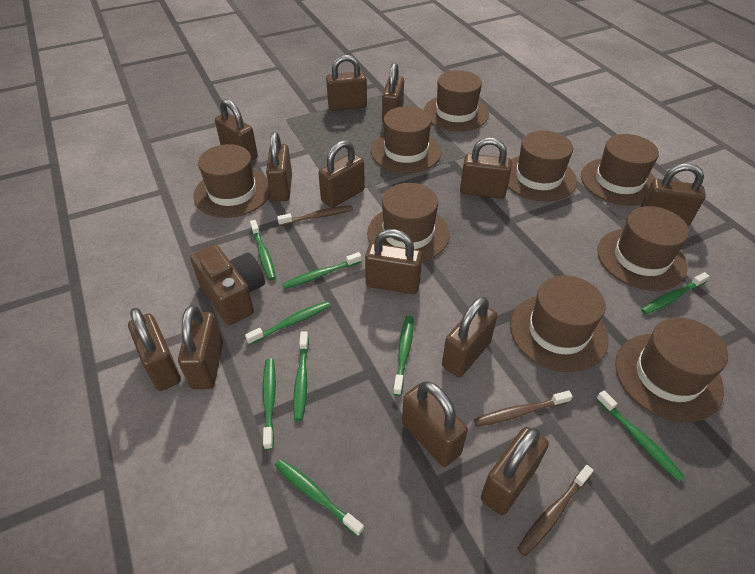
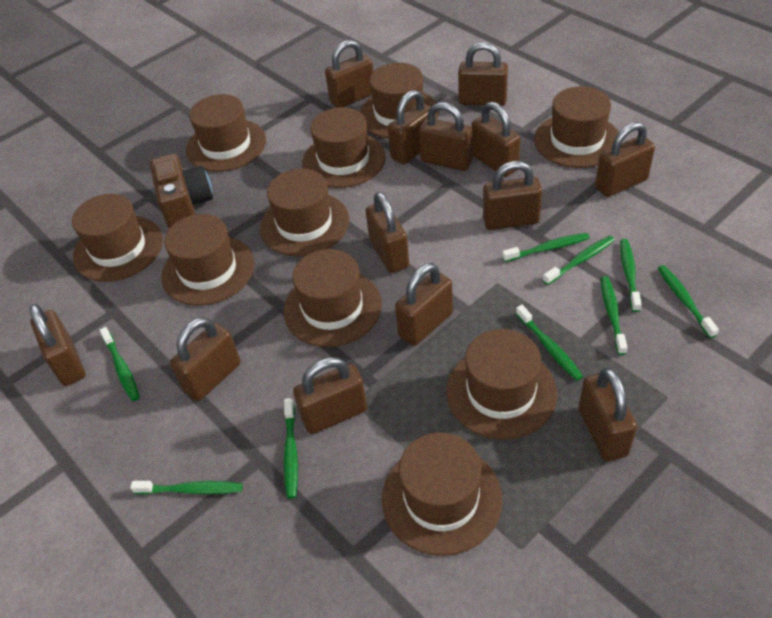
brown hat: [193,144,270,218] [367,183,450,262] [371,106,441,173] [424,70,489,131] [508,130,577,202] [510,275,609,372] [581,134,659,206] [597,206,689,291] [615,317,728,422] = 9 -> [72,194,163,282] [161,214,254,306] [186,94,266,172] [260,169,349,256] [284,249,382,347] [302,107,386,188] [360,63,439,138] [382,432,502,556] [446,329,557,440] [534,86,619,168] = 10
brown toothbrush: [277,205,353,226] [474,390,573,427] [517,465,594,556] = 3 -> none = 0

